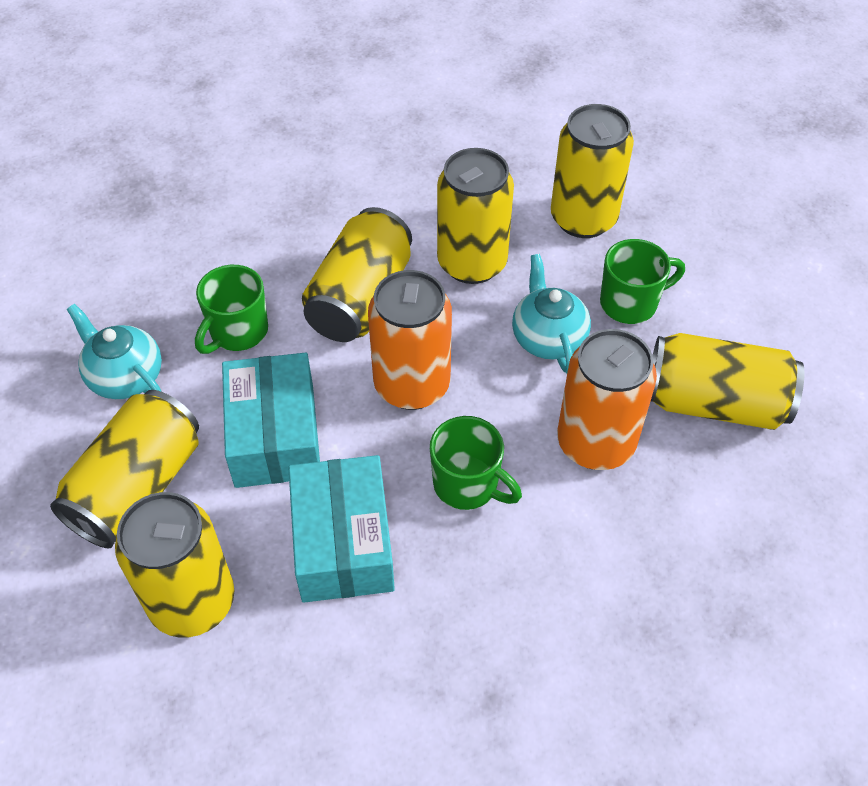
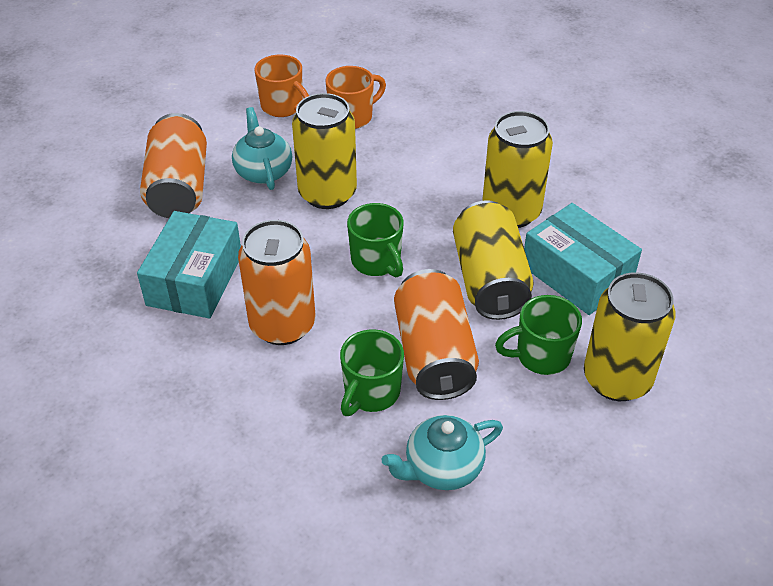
orange can: [368,270,452,410] [557,329,657,470] = 2 -> [140,113,207,218] [238,220,315,345] [394,269,479,400] = 3
orange mug: none = 0 -> [254,54,309,117] [326,66,386,129] = 2
yellow can: [50,390,199,548] [115,492,234,638] [302,207,412,342] [437,148,514,284] [551,104,634,238] [650,333,804,430] = 6 -> [292,93,357,209] [453,200,534,320] [482,111,553,228] [584,272,676,401] = 4

